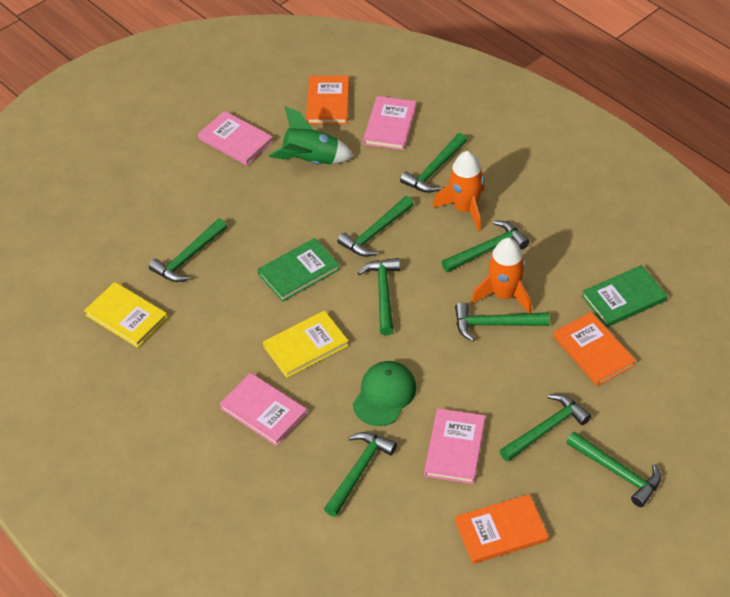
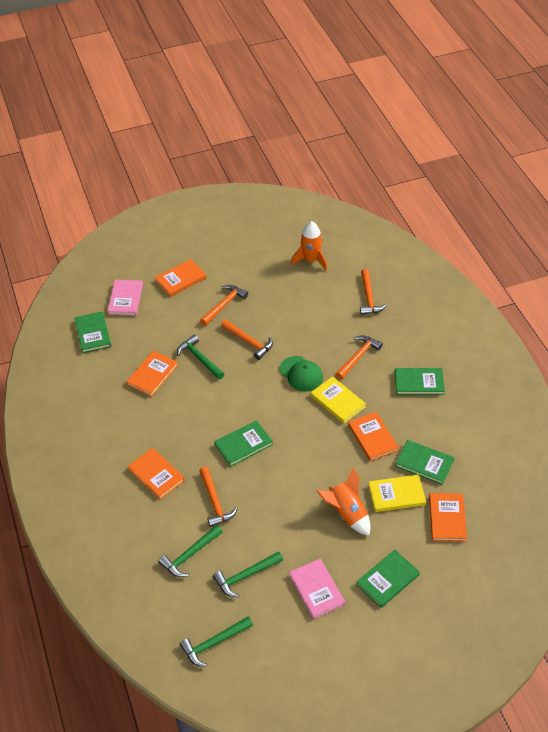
green book: [257,238,340,302] [582,265,667,327] = 2 -> [74,311,111,353] [214,420,273,467] [356,550,420,608] [395,368,445,395] [395,440,454,485] = 5
green hammer: [149,218,227,282] [324,432,397,517] [337,196,414,257] [358,258,400,335] [400,133,467,193] [442,221,529,272] [455,303,550,342] [500,394,591,462] [566,432,661,507] = 9 -> [158,525,222,577] [177,335,224,380] [180,616,253,667] [213,551,283,597] = 4
green rocket: [269,106,354,164] = 1 -> none = 0
orange book: [306,76,349,124] [455,494,549,564] [553,312,636,386] = 3 -> [126,351,178,397] [128,448,185,500] [155,259,207,297] [348,412,399,462] [429,493,467,542] = 5
orange hammer: none = 0 -> [199,467,238,527] [200,285,248,326] [221,320,273,360] [336,335,383,380] [360,269,387,315] = 5
pink book: [198,111,273,165] [219,373,307,446] [363,96,416,150] [424,408,485,484] = 4 -> [107,280,143,316] [289,559,345,619] = 2

